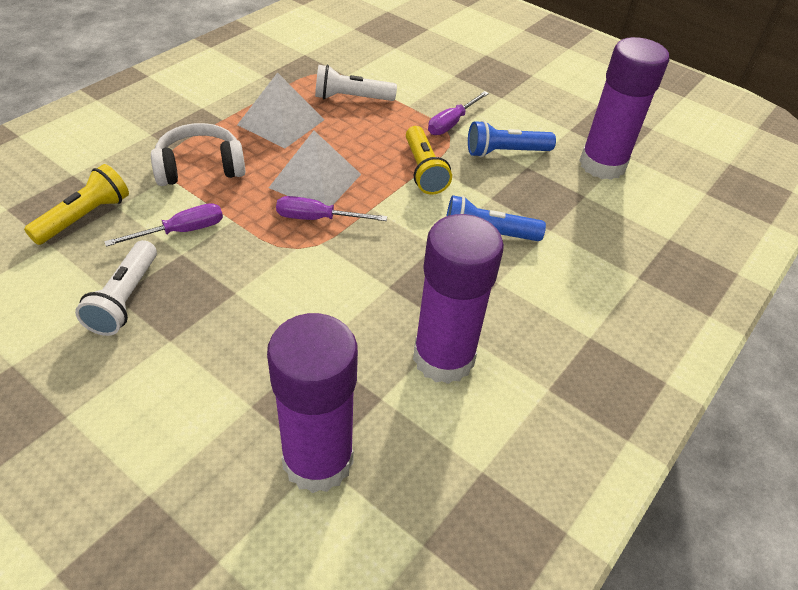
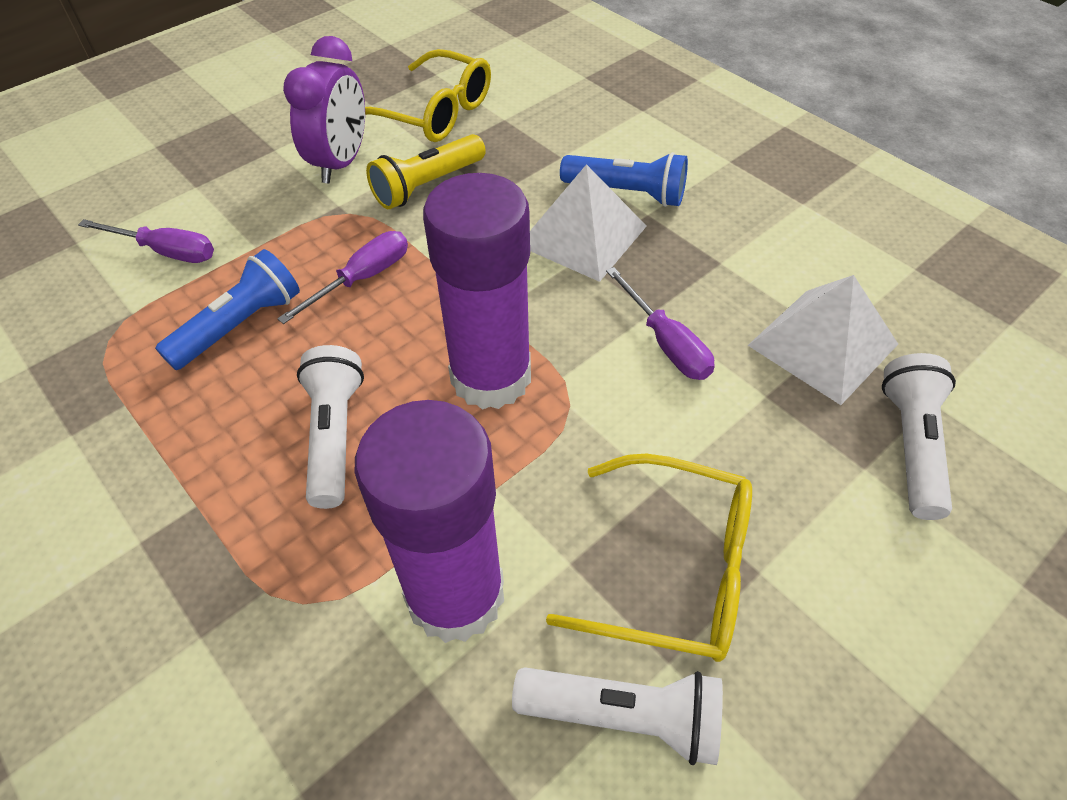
purple clock: none = 0 -> [283,36,365,183] = 1
purple glue stick: [267,313,358,493] [413,214,504,384] [579,37,669,180] = 3 -> [355,400,504,643] [423,173,531,410] = 2
white flashlight: [75,240,157,336] [315,65,397,101] = 2 -> [297,345,364,509] [512,667,723,765] [882,353,956,520] = 3
white headphones: [151,123,246,186] = 1 -> none = 0
yellow flashlight: [24,164,129,245] [406,126,452,194] = 2 -> [366,134,486,209] = 1
yellow glasses: none = 0 -> [365,49,491,142] [546,454,752,662] = 2

